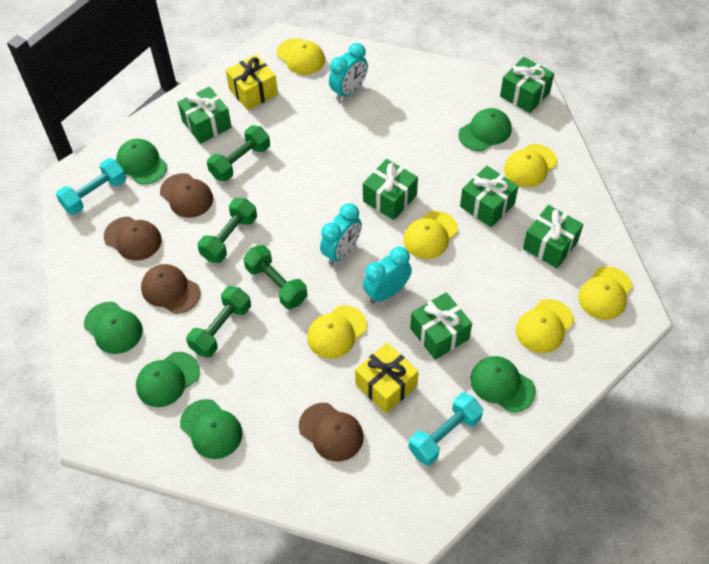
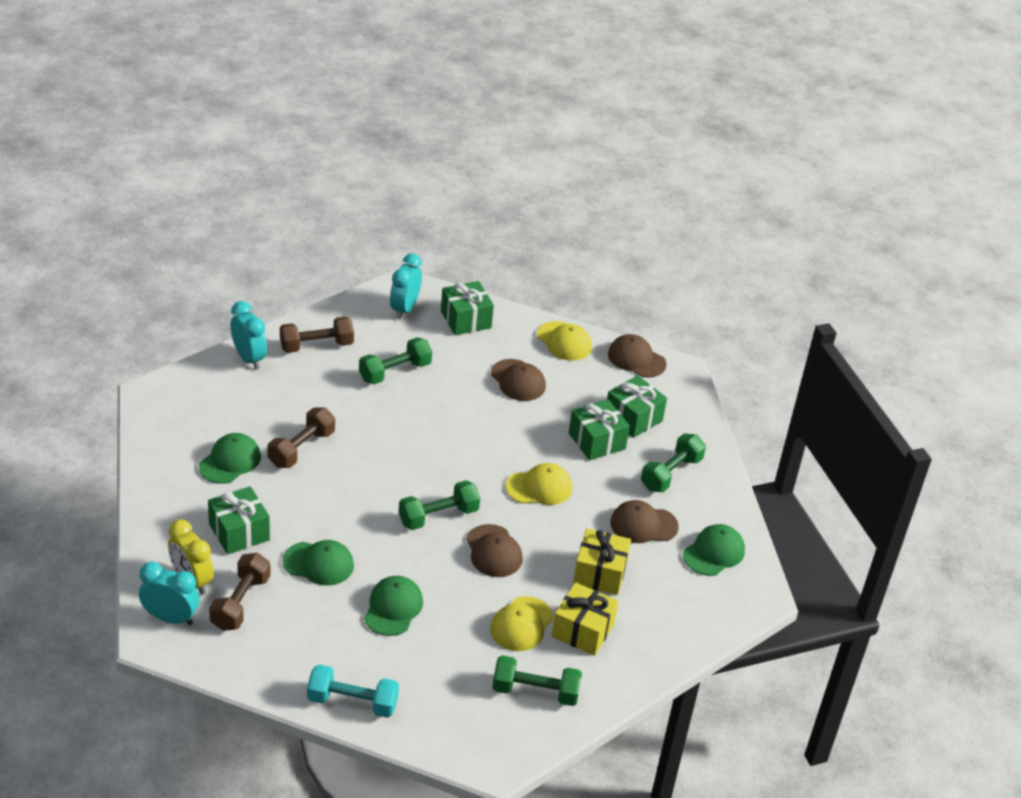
brown dumbbell: none = 0 -> [209,553,271,631] [267,407,335,468] [280,316,354,353] = 3
green cap: [84,302,143,354] [116,139,167,184] [136,352,200,407] [180,399,242,459] [459,108,512,151] [470,356,536,412] = 6 -> [199,433,261,484] [283,540,354,586] [364,576,423,636] [683,524,745,576] = 4
green gift: [177,86,232,144] [363,159,418,220] [410,292,472,360] [460,166,518,227] [500,57,554,113] [523,205,584,268] = 6 -> [208,486,270,555] [441,281,494,335] [569,399,630,460] [607,375,667,438] = 4
turquoise dumbbell: [56,158,126,215] [408,393,483,465] = 2 -> [307,664,399,718] = 1
yellow cap: [276,38,325,75] [307,305,367,359] [403,211,458,259] [504,144,557,187] [516,299,574,353] [578,266,633,320] = 6 -> [490,596,553,651] [506,463,572,505] [537,321,592,361] = 3
yellow clock: none = 0 -> [168,519,214,595] = 1

